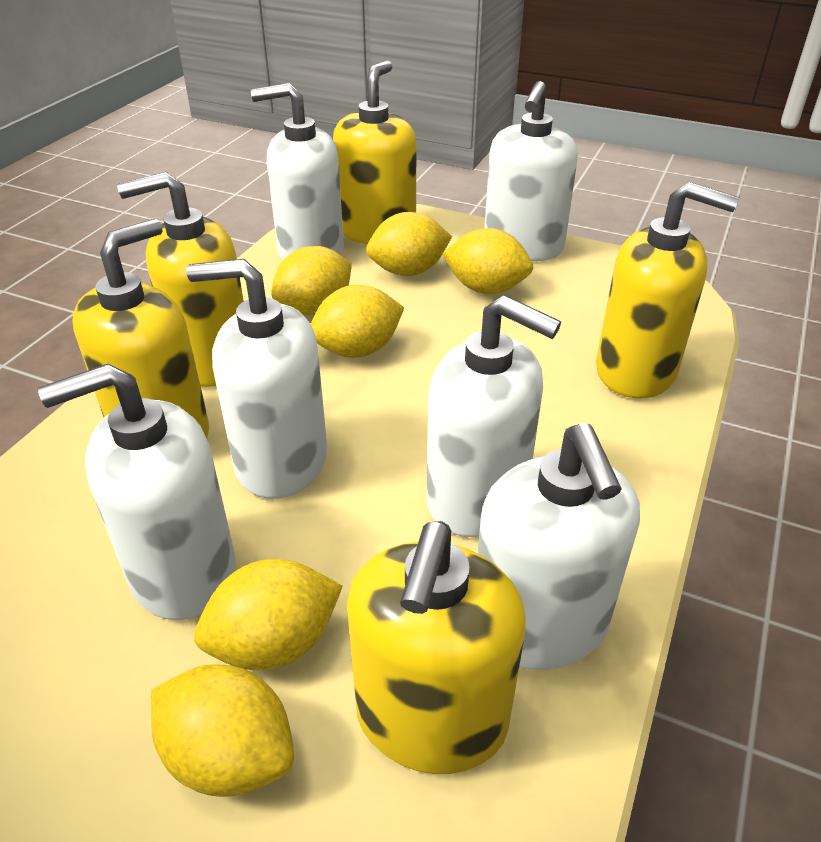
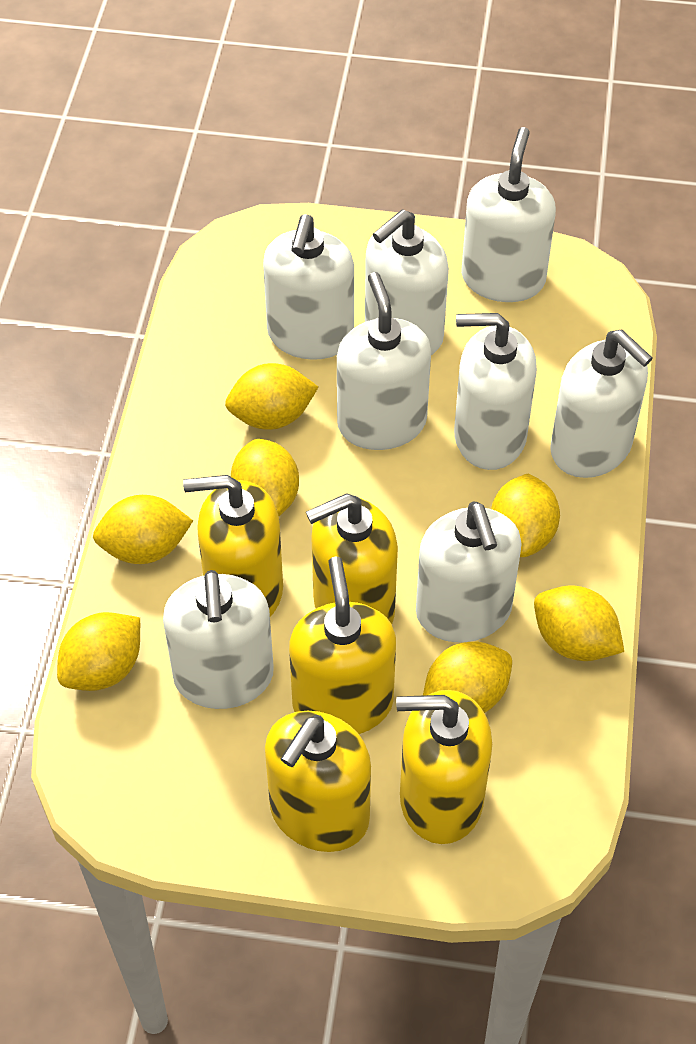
white soap dispenser: [38,364,235,620] [186,259,327,499] [251,83,344,260] [426,295,561,537] [478,423,640,670] [484,81,578,261] = 6 -> [163,570,274,709] [263,214,354,360] [337,272,431,450] [365,209,449,355] [416,502,522,642] [454,313,537,470] [461,127,556,302] [550,330,653,478] = 8
yellow lemon: [151,664,294,797] [194,559,343,670] [271,246,352,315] [311,285,404,358] [366,212,452,276] [442,228,533,294] = 6 -> [57,612,140,691] [93,495,193,564] [225,363,318,430] [231,439,299,516] [423,642,512,713] [491,474,560,557] [534,585,624,661] = 7

